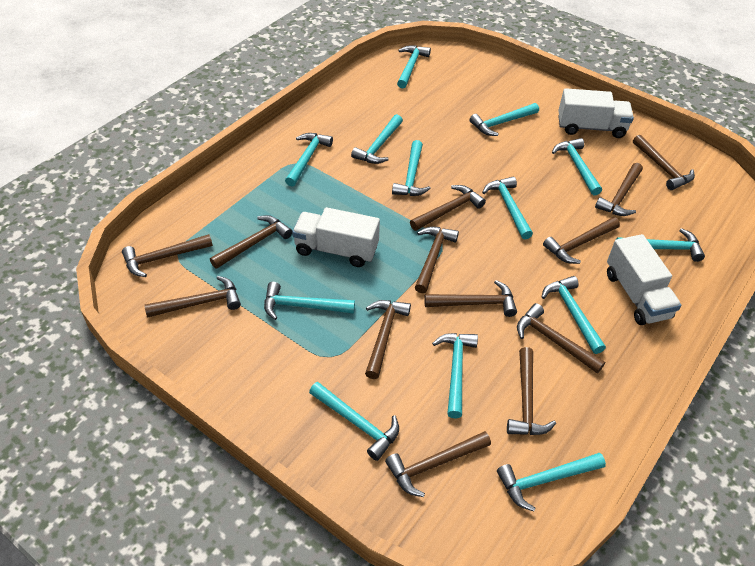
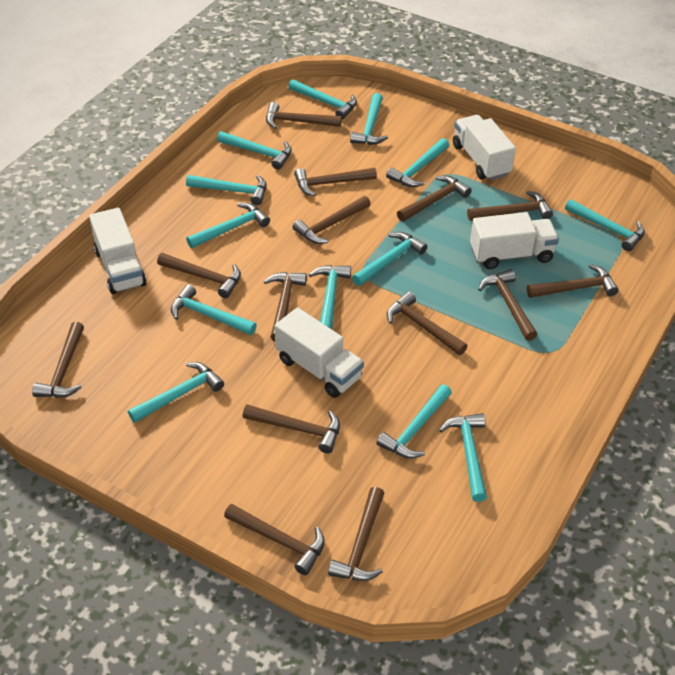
brown hammer: [122,234,213,277] [144,276,241,318] [210,215,292,269] [365,300,411,379] [385,431,491,497] [410,185,486,231] [415,227,459,293] [424,280,517,317] [507,347,556,435] [517,303,605,373] [543,217,620,264] [595,163,643,216] [633,135,695,190] = 13 -> [32,322,84,398] [157,253,241,298] [224,504,325,575] [243,404,340,453] [264,272,307,342] [266,102,342,129] [293,196,371,244] [294,168,377,196] [328,487,384,581] [387,291,467,355] [397,175,472,222] [467,191,553,221] [478,269,537,341] [527,264,619,298] = 14
white truck: [292,207,380,267] [558,88,634,138] [607,234,681,325] = 3 -> [89,208,147,294] [275,307,364,398] [453,115,516,180] [470,212,559,269] = 4

